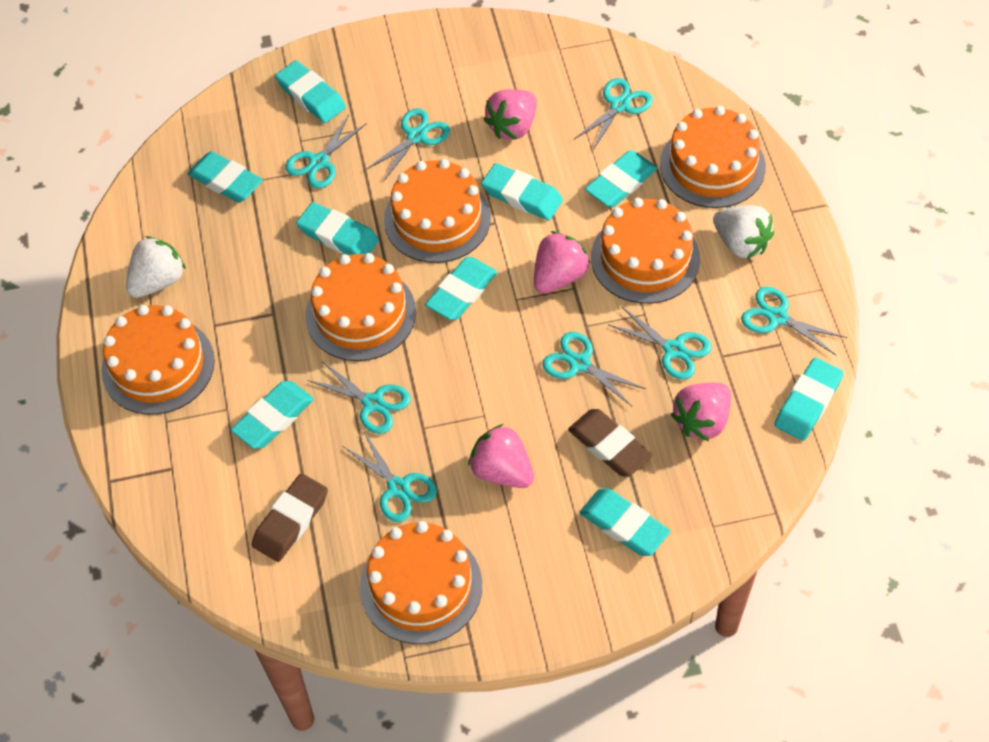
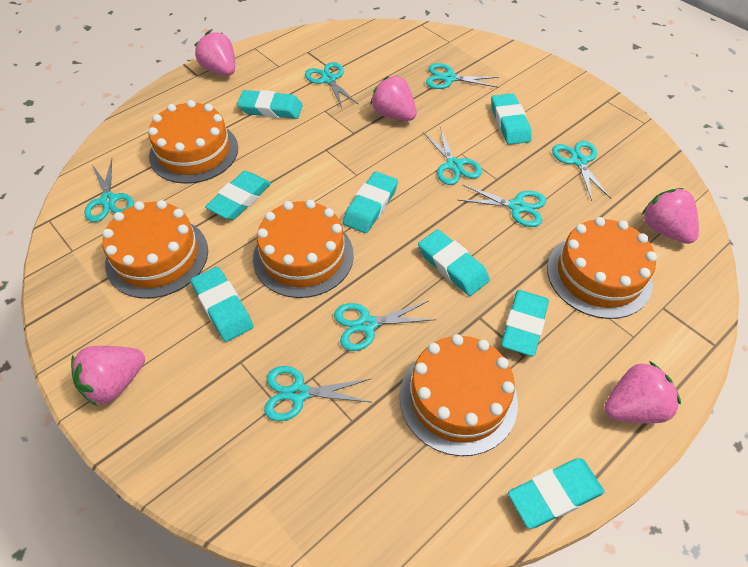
brown eraser: [252,473,328,562] [568,409,652,477] = 2 -> none = 0
orange cake: [102,305,215,415] [305,253,416,361] [360,521,482,644] [384,159,491,263] [591,198,700,304] [660,106,766,208] = 6 -> [102,200,208,299] [148,100,238,184] [253,200,354,298] [400,334,518,456] [547,217,657,319] = 5
pink strawberry: [468,424,534,488] [483,89,537,140] [534,231,590,294] [671,383,731,441] = 4 -> [71,346,145,407] [195,32,235,76] [370,75,417,121] [604,361,681,423] [642,188,699,244] = 5
turquoise eraser: [188,151,263,203] [231,381,314,449] [275,60,346,123] [296,202,379,255] [425,257,497,320] [481,163,563,220] [579,488,670,556] [585,150,658,207] [774,357,844,441] = 9 -> [191,267,253,342] [205,171,271,220] [237,90,303,119] [343,171,398,233] [418,230,490,296] [491,93,532,145] [501,290,549,356] [508,458,604,529] = 8
white strawberry: [126,236,186,298] [713,205,774,259] = 2 -> none = 0

